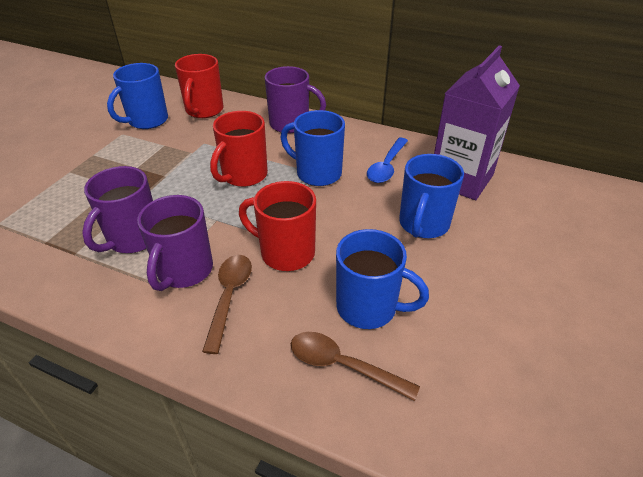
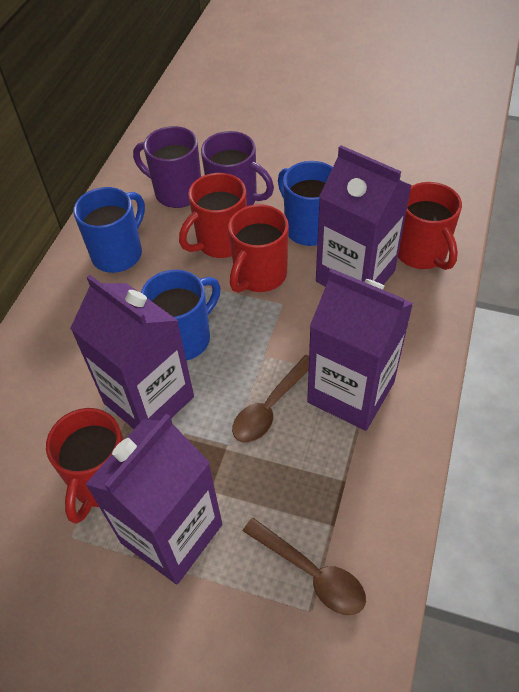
blue mug: [107,63,168,129] [280,110,345,186] [336,229,429,329] [399,154,464,238] = 4 -> [73,187,145,273] [141,270,220,360] [278,161,333,246] = 3
blue spoon: [367,138,408,183] = 1 -> none = 0
purple carton: [434,45,520,200] = 1 -> [70,275,194,429] [85,414,222,584] [307,268,413,431] [316,145,412,287] = 4
purple mug: [82,166,153,253] [137,195,213,291] [265,66,326,134] = 3 -> [133,126,201,208] [201,131,274,206] = 2
red mug: [175,54,223,118] [210,111,268,187] [239,181,316,271] = 3 -> [46,408,124,524] [179,173,247,258] [228,204,289,293] [398,182,462,270] = 4

